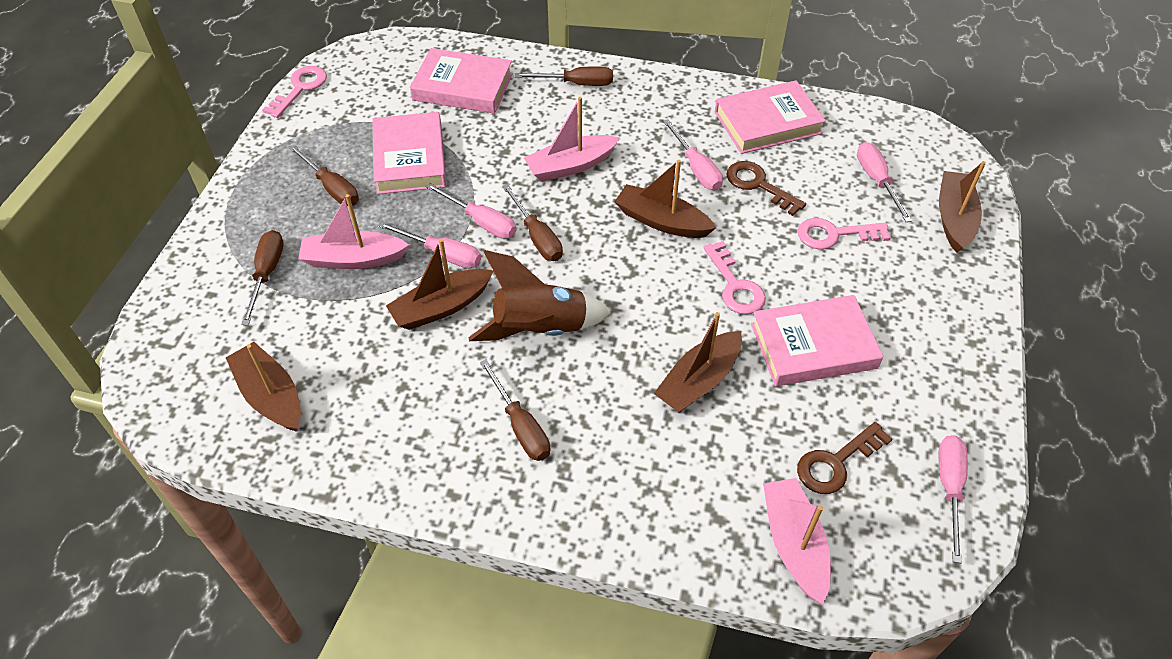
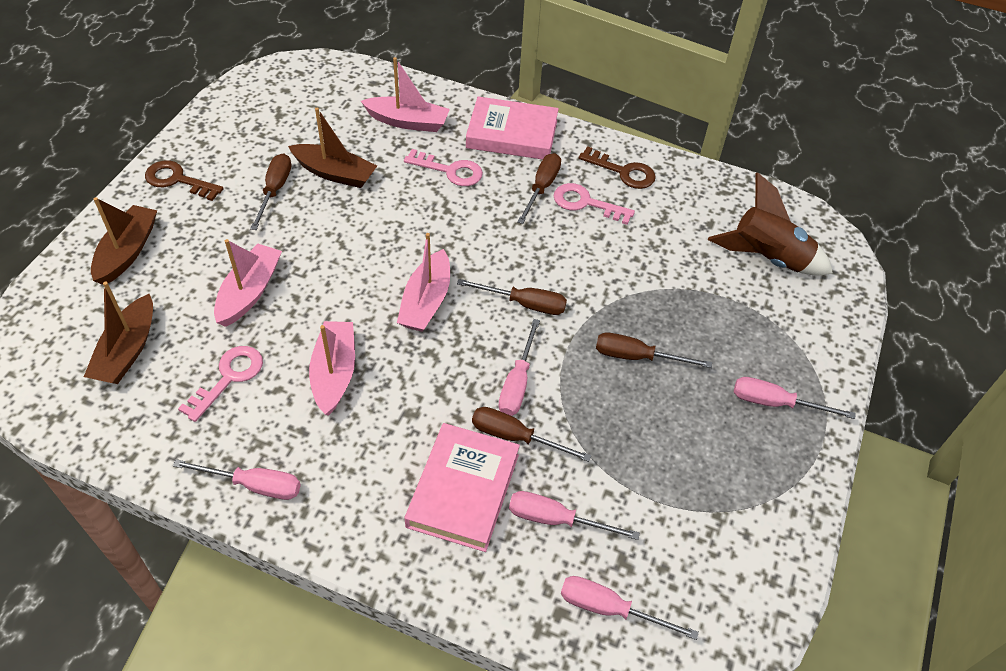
brown boat: [226,342,301,432] [386,239,493,330] [614,160,716,238] [654,312,742,413] [939,161,986,253] = 5 -> [84,281,153,384] [91,197,157,285] [288,108,377,188] = 3
pink boat: [298,194,409,269] [524,97,620,181] [763,478,831,605] = 3 -> [214,239,282,327] [309,321,355,416] [361,57,450,132] [397,233,450,332] = 4
pink book: [372,112,446,194] [410,48,513,114] [715,81,826,154] [751,295,883,386] = 4 -> [405,423,520,552] [466,96,559,160] = 2

